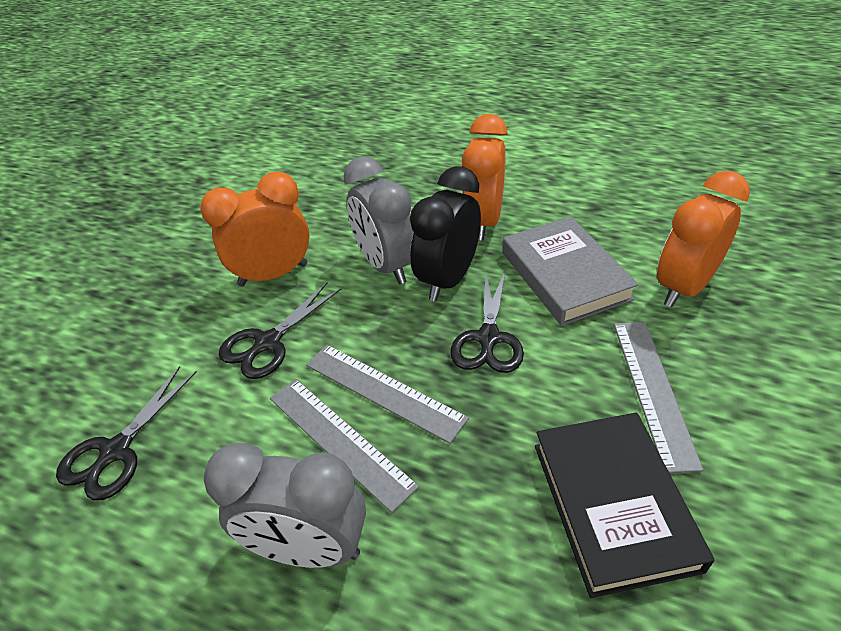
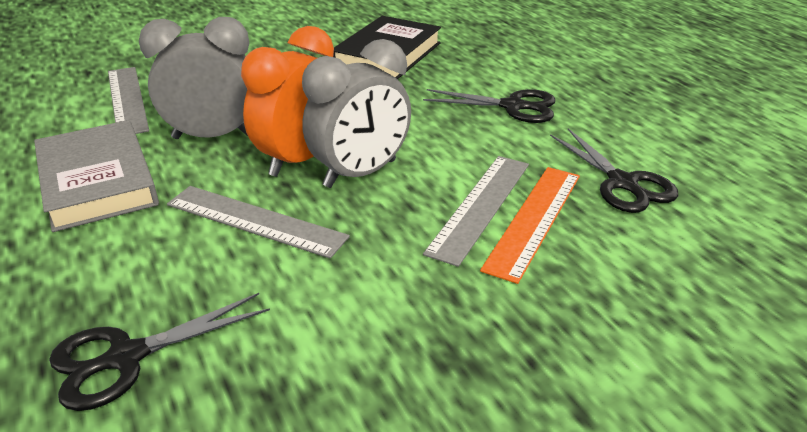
black clock: [410,166,481,301] = 1 -> none = 0
orange clock: [200,172,310,287] [462,114,508,240] [657,171,750,307] = 3 -> [241,26,334,177] = 1
orange ruler: none = 0 -> [480,167,580,284] = 1

